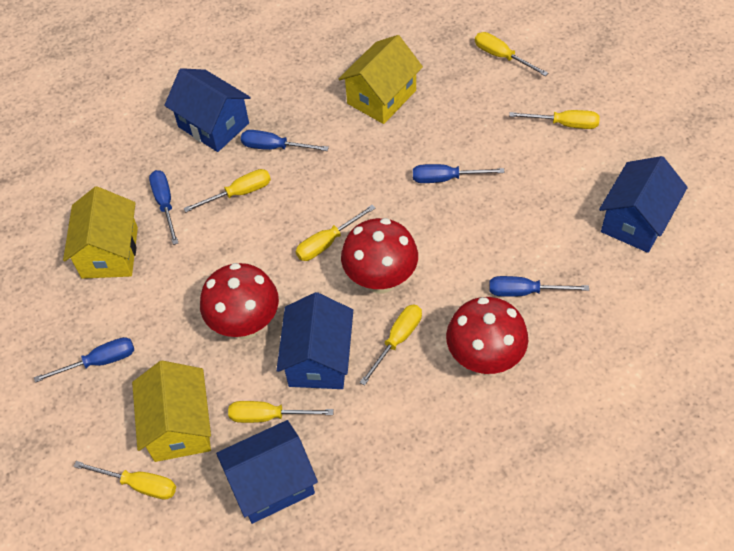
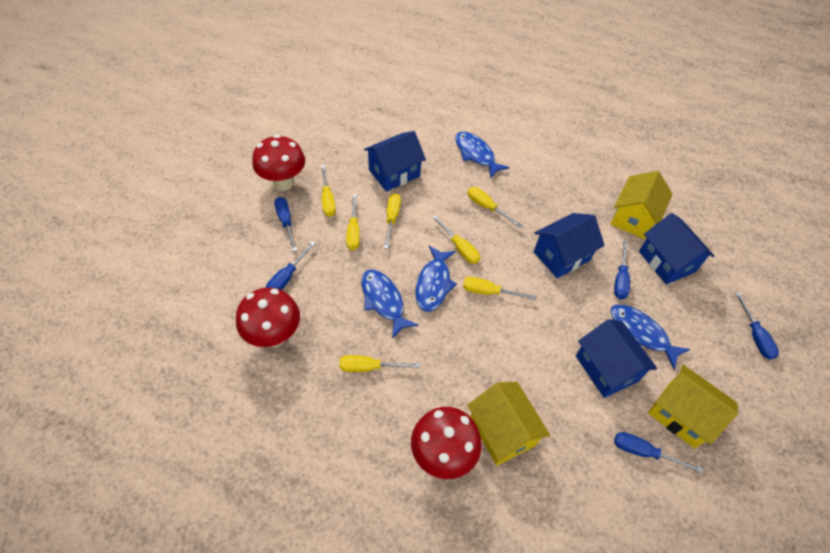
blue fish: none = 0 -> [361,269,418,338] [416,246,457,312] [455,132,510,178] [610,305,690,369] = 4

